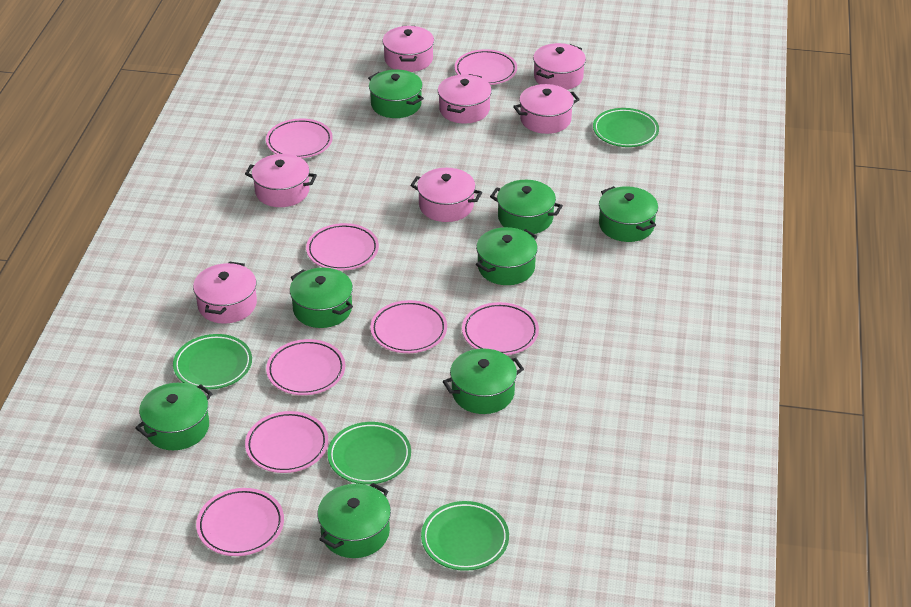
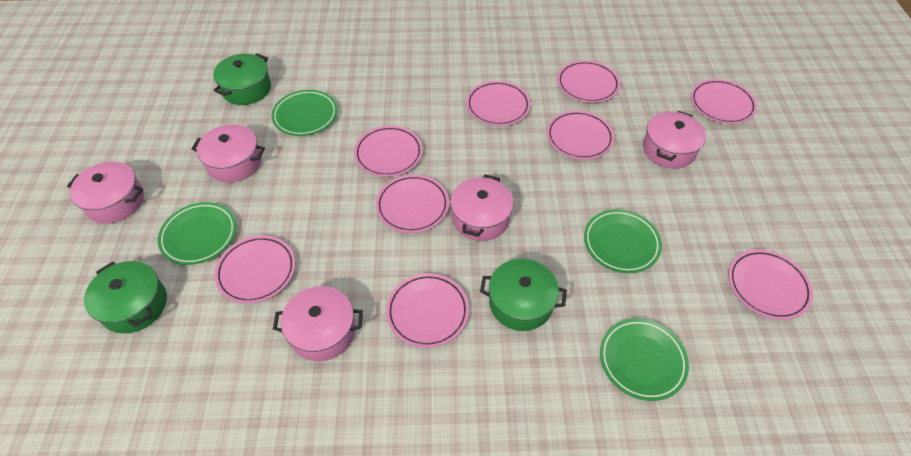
green pot: [135,383,213,450] [290,267,353,328] [317,483,391,558] [368,70,424,118] [443,348,524,414] [476,227,538,285] [490,180,563,234] [599,186,658,242] = 8 -> [84,261,167,334] [213,53,271,105] [480,259,567,331] = 3
pink plate: [196,488,284,556] [245,411,328,473] [266,119,333,158] [266,339,345,395] [306,223,379,271] [370,300,447,353] [455,49,517,85] [462,302,539,355] = 8 -> [214,235,295,304] [354,126,423,177] [376,174,449,233] [386,273,469,348] [466,81,531,126] [547,110,614,160] [557,60,620,103] [691,79,757,124] [728,249,813,320] = 9
pink pot: [193,261,257,324] [245,154,317,207] [382,26,434,72] [410,168,482,222] [438,74,492,124] [513,84,580,134] [533,43,586,90] = 7 -> [67,161,144,224] [191,124,265,183] [273,286,363,361] [450,174,514,241] [643,111,706,169] = 5

